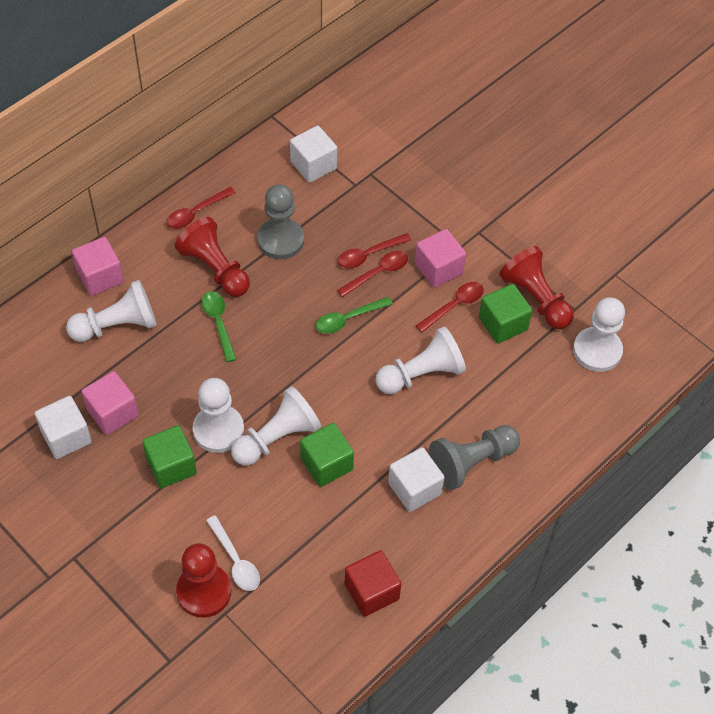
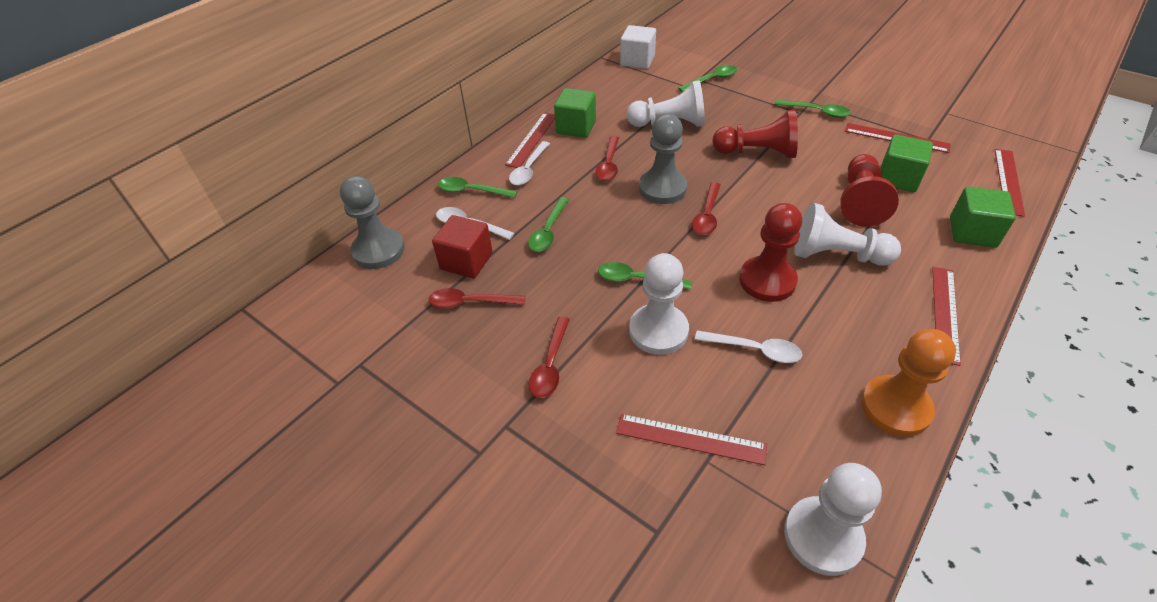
green spoon: [201,291,236,362] [316,297,393,334] = 2 -> [438,177,518,198] [528,197,569,252] [598,262,692,290] [678,65,737,92] [775,100,851,118] = 5
orange pawn: none = 0 -> [861,329,956,437] = 1
pink cube: [72,237,124,296] [81,371,139,435] [415,229,466,288] = 3 -> none = 0
red ruler: none = 0 -> [505,112,555,168] [616,414,767,465] [845,123,951,153] [932,267,961,366] [995,149,1025,217] = 5
white cube: [35,396,92,459] [290,126,337,183] [388,447,445,512] = 3 -> [620,25,656,69] = 1
white pawn: [66,280,157,342] [193,378,244,453] [231,386,321,465] [375,326,466,394] [573,297,625,372] = 5 -> [626,80,705,127] [629,253,689,355] [784,463,882,576] [795,203,901,266] = 4
white spoon: [206,515,260,591] = 1 -> [436,207,514,240] [509,141,550,186] [695,330,802,363] = 3

